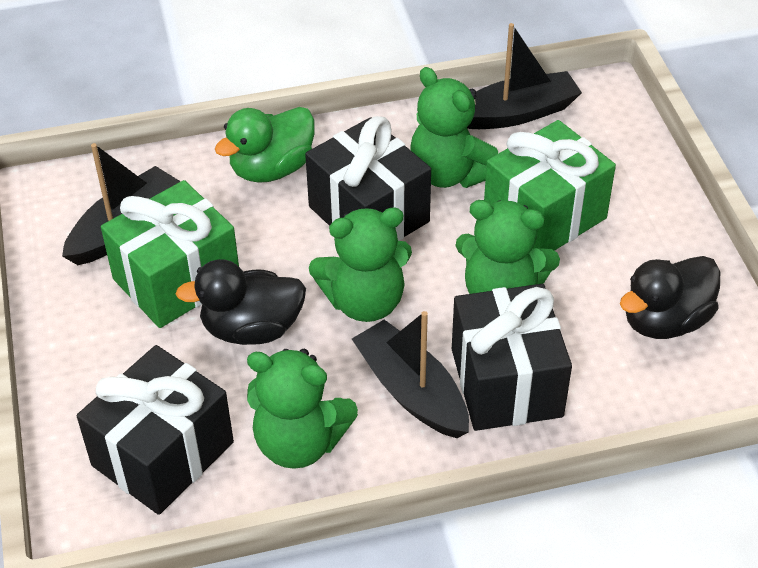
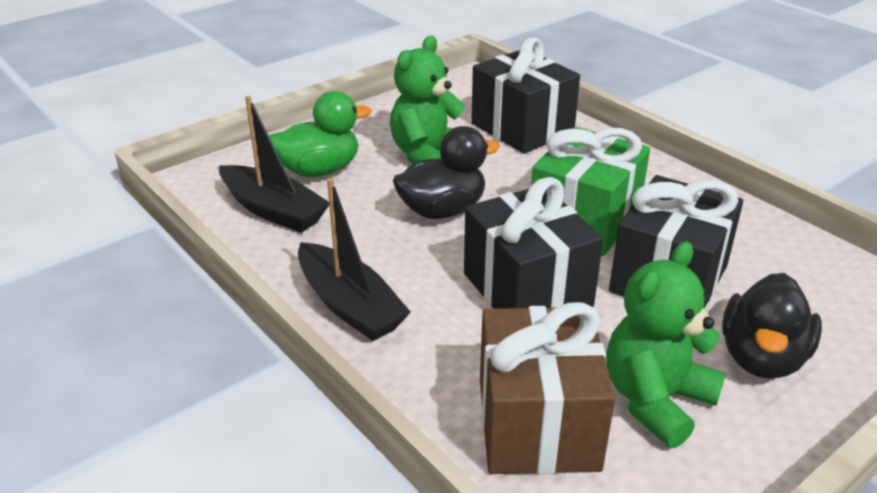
black boat: [62,143,181,265] [352,311,469,438] [467,23,582,129] = 3 -> [219,96,329,233] [298,178,411,341] = 2
brown gift: none = 0 -> [480,302,615,474] = 1
green gift: [101,180,239,328] [484,120,616,251] = 2 -> [531,126,650,256] = 1
green teddy bear: [247,349,358,469] [309,207,412,322] [410,67,498,188] [455,200,560,294] = 4 -> [390,36,465,164] [606,241,726,448] = 2

